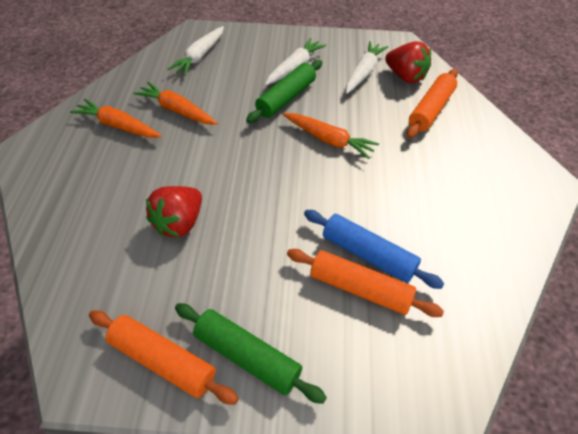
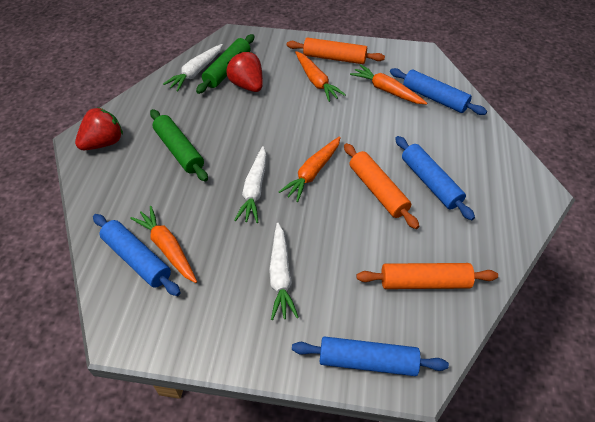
blue rolling pin: [304,210,444,289] = 1 -> [93,214,181,296] [292,336,449,376] [390,68,487,115] [395,136,475,220] = 4
orange carrot: [70,99,162,138] [133,82,218,125] [283,113,379,159] = 3 -> [130,206,197,283] [279,136,341,202] [295,51,346,102] [350,64,427,105] = 4

